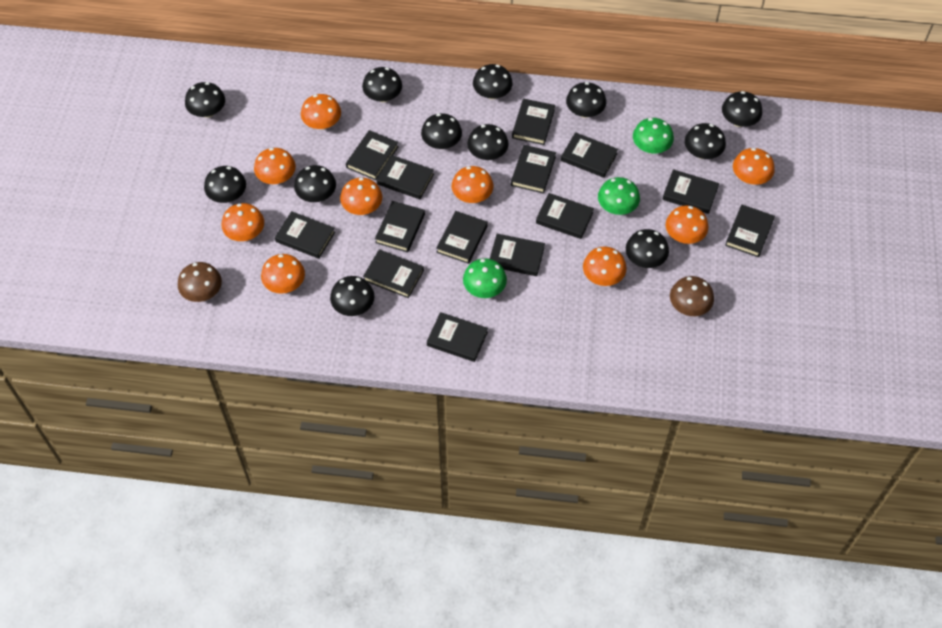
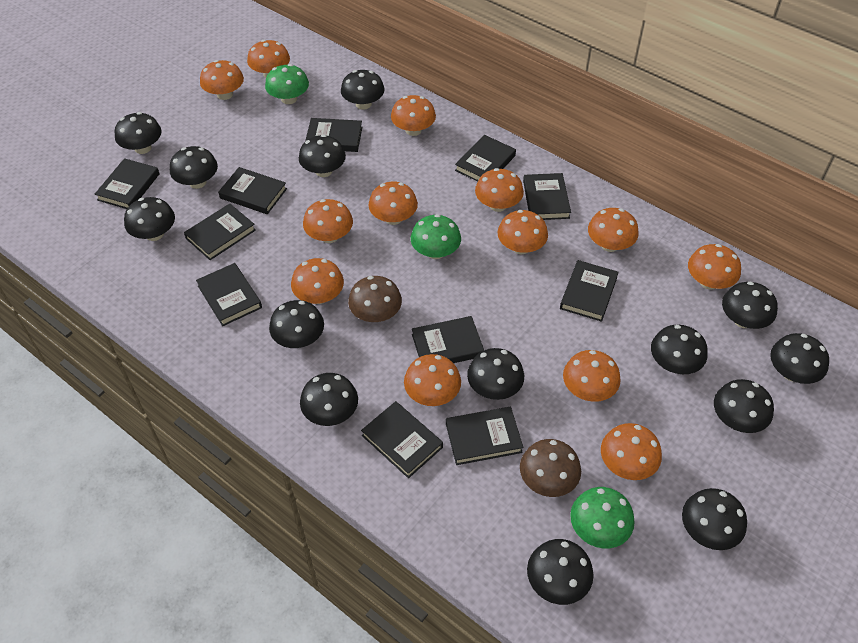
black book: [275,211,335,259] [346,130,399,180] [363,249,424,298] [375,201,425,252] [376,155,434,199] [427,312,488,362] [436,211,488,264] [490,234,545,276] [511,145,556,194] [512,99,555,145] [536,193,594,239] [561,132,618,178] [662,169,719,214] [725,204,775,257] = 14 -> [95,158,160,209] [184,204,256,260] [196,263,262,326] [218,167,287,214] [305,118,362,152] [361,401,443,478] [412,316,484,363] [446,407,523,465] [455,135,516,182] [523,173,571,220] [560,260,619,322] = 11
black mushroom: [185,82,225,118] [204,166,246,203] [294,165,336,202] [330,276,374,316] [362,67,402,102] [421,113,462,149] [467,124,509,160] [473,64,513,100] [566,82,606,118] [626,229,669,268] [685,123,726,159] [722,91,762,127] = 12 -> [114,112,162,154] [124,197,175,241] [170,146,218,189] [269,300,324,348] [299,135,346,177] [300,373,358,426] [341,70,385,110] [467,348,524,400] [527,539,594,605] [651,325,708,374] [682,488,747,550] [714,379,774,433] [722,281,778,329] [770,333,829,384] = 14
orange mushroom: [221,203,264,241] [254,148,296,184] [261,254,305,294] [301,94,341,130] [340,178,382,215] [452,166,493,203] [583,247,627,286] [666,205,708,244] [733,148,775,185] = 9 -> [200,60,244,100] [247,40,290,78] [291,258,344,304] [303,199,353,243] [368,182,418,225] [391,95,436,136] [404,354,461,406] [475,168,524,212] [498,210,548,254] [563,350,621,402] [588,208,639,252] [601,423,662,480] [688,244,741,290] = 13

